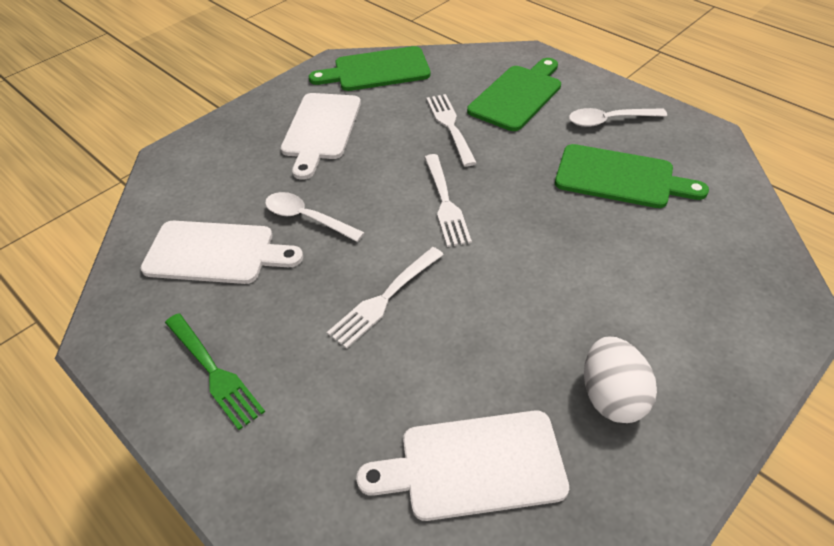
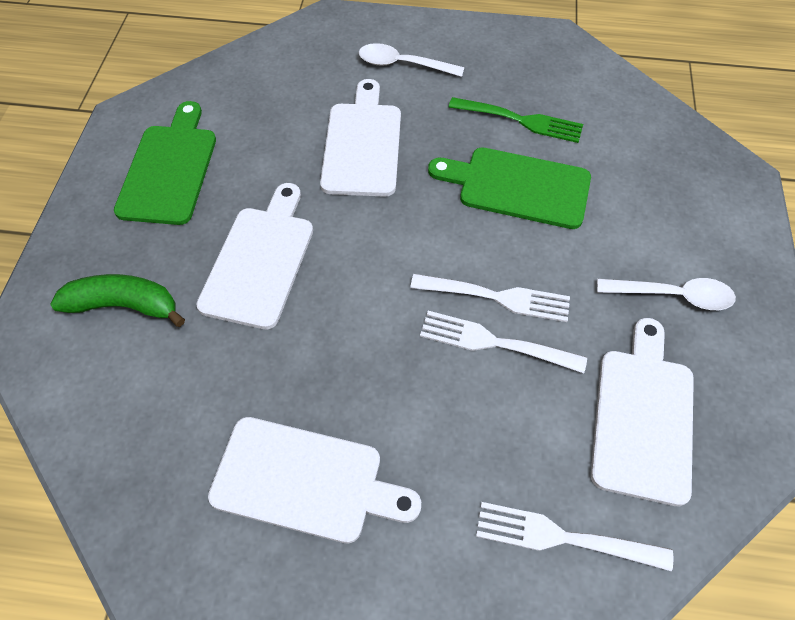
green banana: none = 0 -> [50,274,185,327] = 1
green cutting board: [309,46,431,91] [467,58,561,131] [555,144,709,208] = 3 -> [114,101,216,225] [428,147,591,229] = 2
white cutting board: [141,221,303,284] [281,93,361,180] [356,410,569,521] = 3 -> [196,183,313,329] [208,417,421,543] [320,79,401,197] [591,318,694,506] = 4
white egg: [584,337,657,423] = 1 -> none = 0

